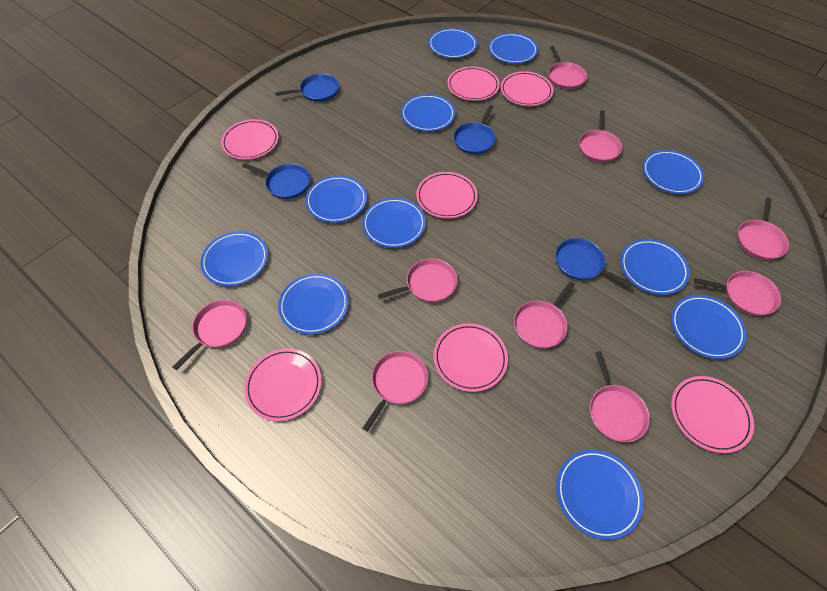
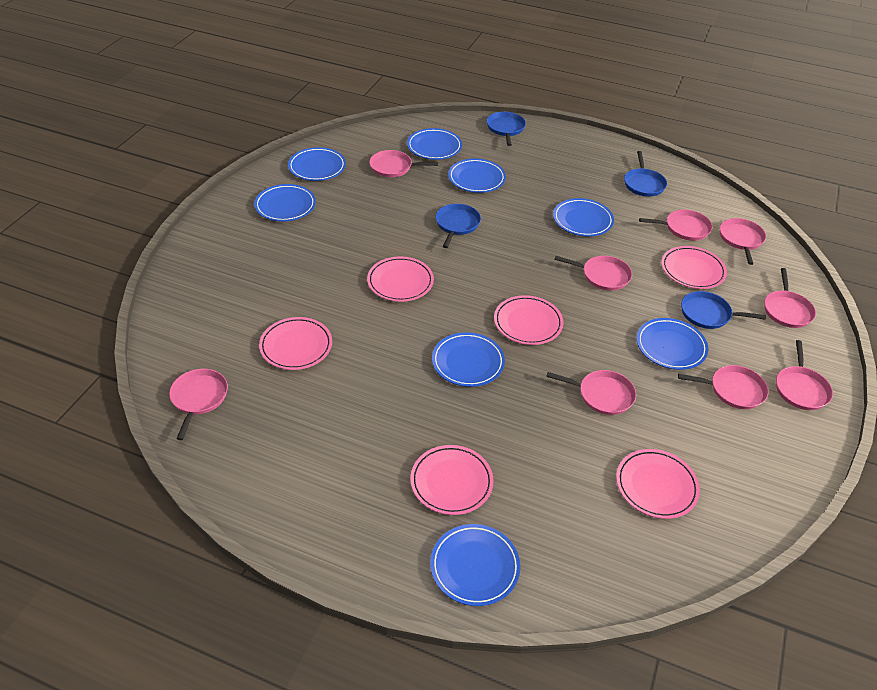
blue plate: [200,231,268,286] [278,274,349,335] [305,175,367,223] [362,198,426,248] [401,94,455,131] [428,28,477,58] [488,33,538,64] [556,450,644,540] [620,239,690,295] [643,150,704,194] [671,295,747,359] = 11 -> [254,184,316,222] [288,147,346,181] [407,128,462,160] [430,524,520,606] [432,332,505,387] [448,159,506,193] [553,198,614,236] [637,318,709,370] = 8
pink plate: [221,119,279,160] [244,349,322,421] [416,172,478,219] [434,323,508,392] [447,66,500,101] [501,71,554,106] [671,376,754,453] = 7 -> [259,317,332,370] [367,256,434,302] [410,445,494,515] [494,295,564,345] [616,449,700,519] [661,246,727,289] = 6

